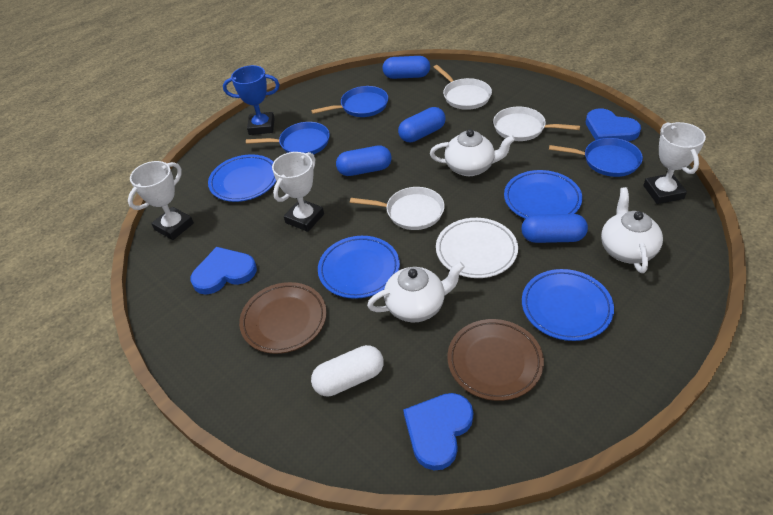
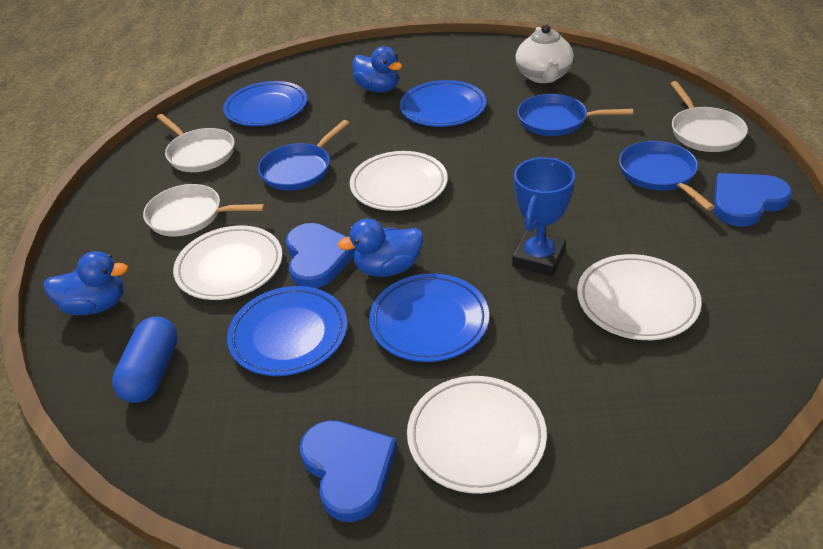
blue capsule: [336,146,392,176] [382,56,430,79] [398,107,446,142] [522,214,588,243] = 4 -> [112,317,178,403] = 1
blue duck: none = 0 -> [44,251,128,315] [338,218,423,277] [352,46,402,93] = 3
brown plate: [239,282,327,354] [448,319,544,401] = 2 -> none = 0
white capsule: [311,345,384,396] = 1 -> none = 0
white plate: [436,218,518,278] = 1 -> [173,225,282,300] [350,151,448,211] [407,376,547,494] [577,254,702,340] = 4
white teapot: [367,262,465,322] [430,129,515,176] [601,187,663,273] = 3 -> [515,24,574,83] = 1
white trophy: [128,161,194,240] [272,152,324,232] [643,122,706,204] = 3 -> none = 0

